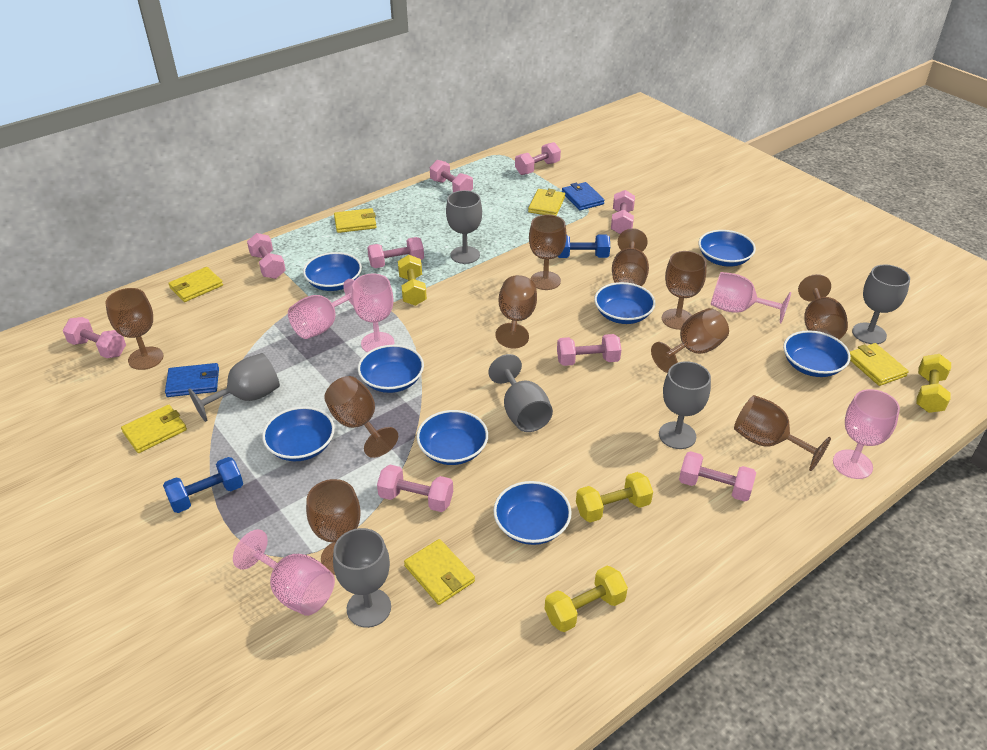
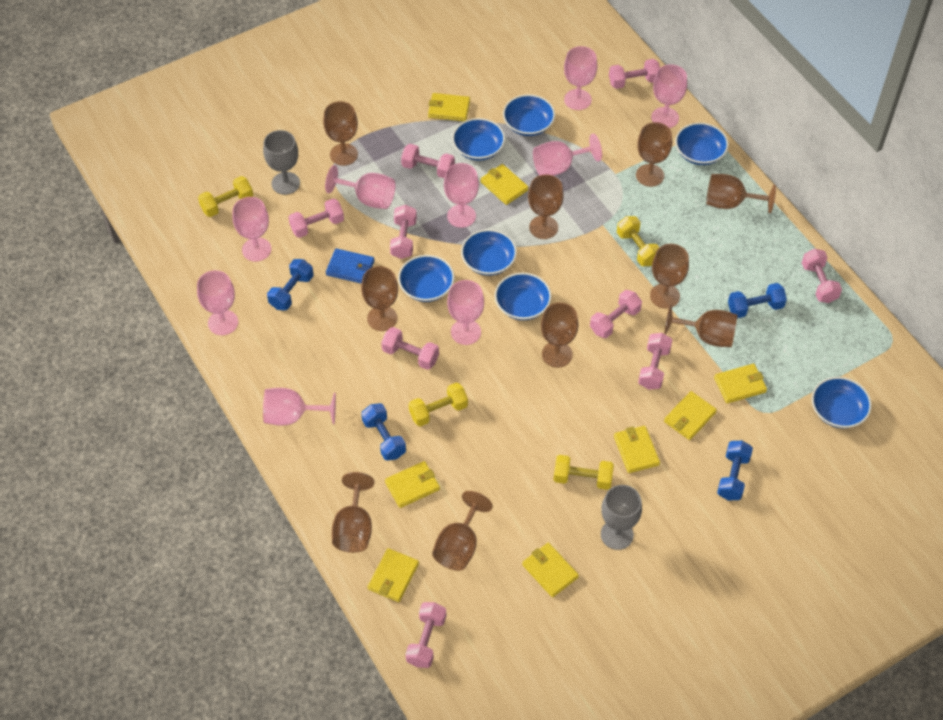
blue bowl: [262,407,335,461] [303,252,362,291] [358,345,424,393] [416,410,488,465] [493,481,572,545] [594,282,655,324] [699,230,756,267] [783,330,850,377] = 8 -> [398,255,455,302] [452,118,505,161] [461,229,517,276] [495,273,552,320] [503,94,555,136] [675,123,729,165] [812,377,872,428] = 7
blue dumbbell: [163,457,243,513] [558,235,610,258] = 2 -> [267,259,314,311] [361,403,406,461] [717,441,753,500] [728,283,787,318] = 4
blue wallet: [165,363,219,397] [562,182,605,210] = 2 -> [326,248,374,284] = 1
grey goblet: [188,353,280,422] [333,528,391,628] [446,190,482,264] [488,354,553,432] [659,361,711,449] [852,264,910,344] = 6 -> [263,130,300,195] [601,485,642,550] = 2
pink goblet: [233,529,335,616] [288,279,354,339] [352,274,394,352] [711,272,791,323] [833,389,900,479] = 5 -> [197,270,238,335] [232,197,271,262] [263,388,336,426] [325,165,395,209] [444,163,479,228] [447,280,484,345] [533,133,602,176] [564,46,597,110] [651,64,687,128] = 9
yellow wallet: [121,405,187,453] [168,267,223,302] [334,208,376,233] [404,539,475,605] [528,189,565,216] [850,343,909,386] = 6 -> [367,548,419,602] [385,461,440,508] [428,93,470,121] [480,164,528,205] [522,543,579,597] [614,426,660,473] [664,391,717,440] [714,364,767,404] = 8

